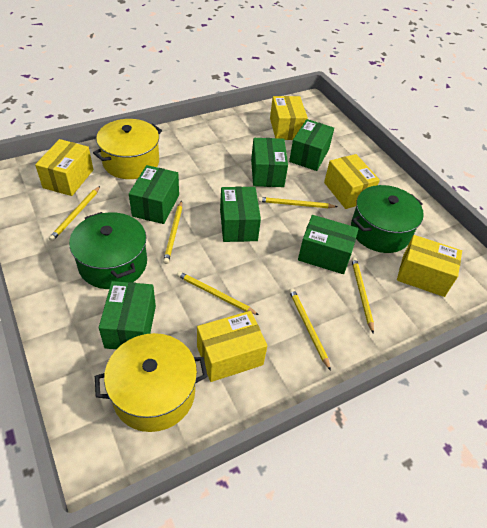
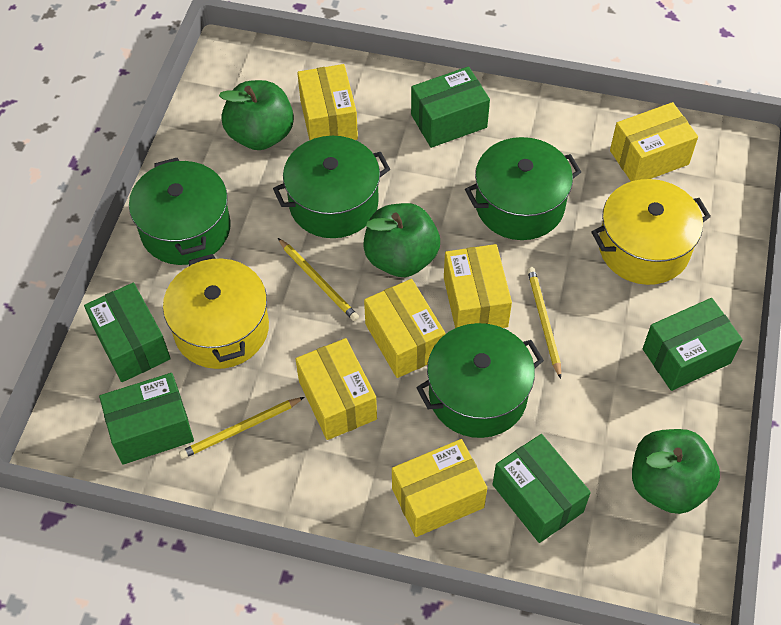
green apple: none = 0 -> [219,80,294,150] [363,203,440,277] [632,429,720,514] = 3
green box: [99,281,156,349] [129,165,179,224] [220,187,261,242] [251,138,288,187] [289,119,334,171] [298,215,358,274] = 6 -> [84,283,171,382] [99,373,194,465] [411,66,490,148] [493,434,591,543] [643,298,743,391] = 5
green pot: [69,212,147,289] [351,185,424,253] = 2 -> [129,158,231,265] [273,136,390,238] [416,323,544,438] [465,137,581,240] = 4
yellow box: [35,139,93,196] [197,311,267,382] [270,96,308,140] [324,154,380,209] [397,235,462,297] = 5 -> [296,338,377,440] [297,64,358,141] [364,279,445,378] [392,439,487,537] [444,244,512,328] [610,102,698,181] = 6
yellow pencil: [49,186,100,241] [163,201,182,264] [177,271,259,315] [258,197,337,208] [289,288,331,371] [351,257,374,334] = 6 -> [179,397,304,459] [278,238,359,321] [527,267,561,379] = 3

